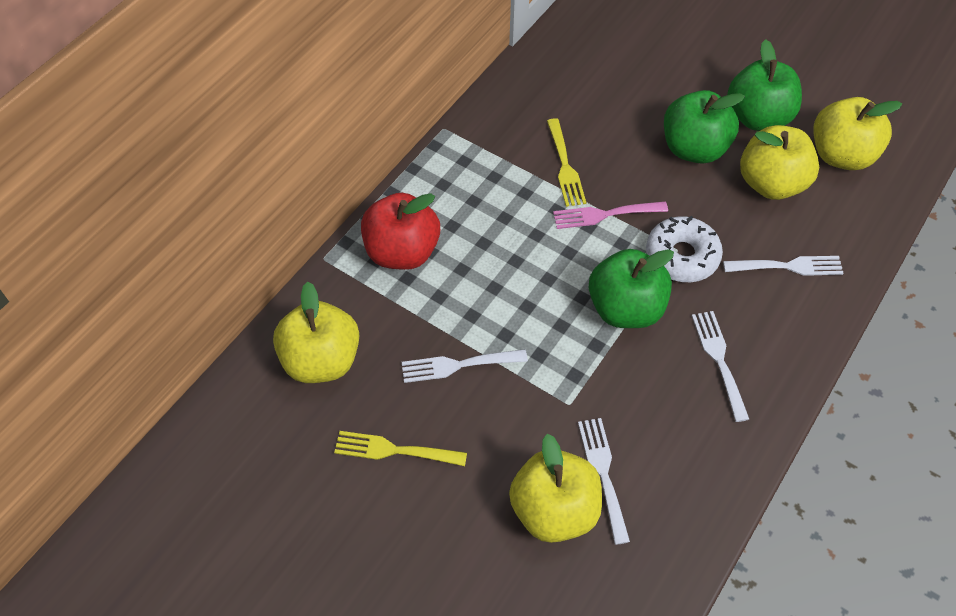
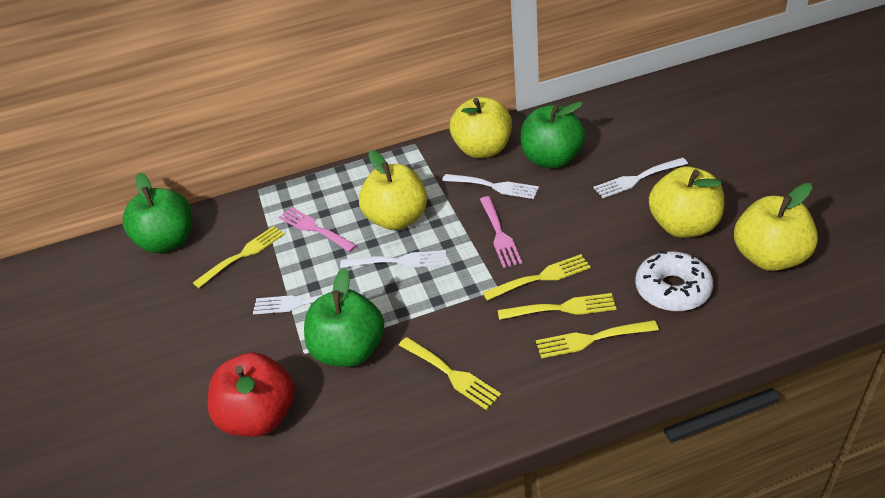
pink fork: [553,201,668,229] = 1 -> [279,207,357,252] [480,196,522,268] = 2
yellow fork: [334,431,467,466] [547,118,586,207] = 2 -> [193,226,285,288] [399,337,501,410] [482,254,591,301] [498,293,617,320] [536,320,659,358] = 5

